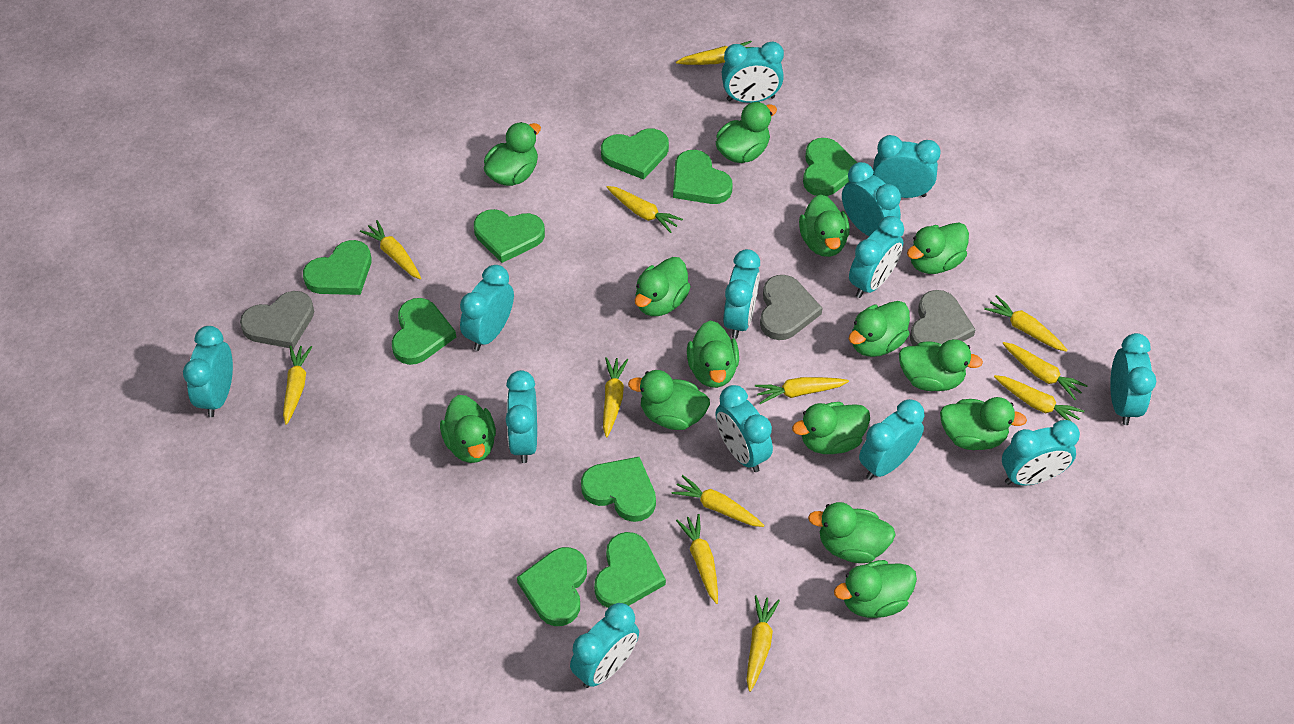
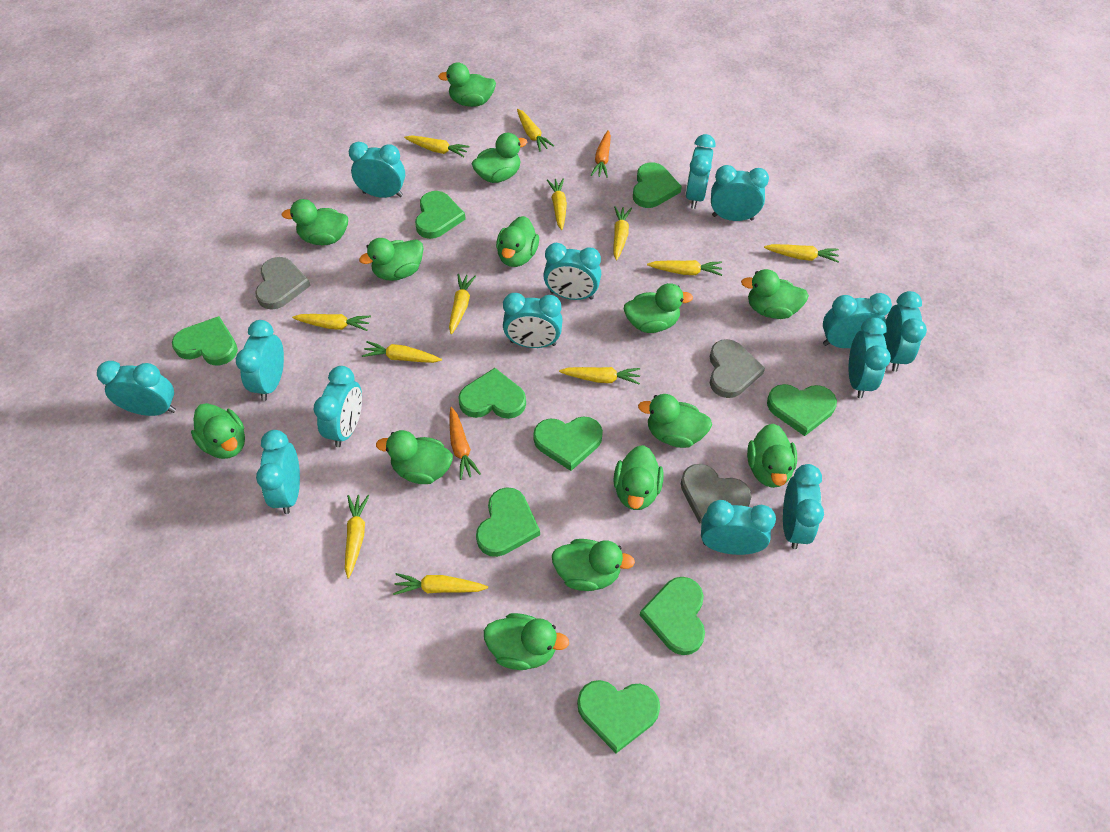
orange carrot: none = 0 -> [450,407,481,480] [591,130,611,178] = 2
turquoise clock: [183,326,233,417] [460,265,514,351] [505,370,537,463] [570,603,639,688] [716,385,773,472] [722,42,784,103] [723,249,760,339] [842,162,901,236] [849,216,904,298] [859,399,924,480] [873,135,941,198] [1002,420,1080,485] [1110,333,1156,425] = 13 -> [97,361,176,416] [236,320,284,401] [256,430,300,514] [314,366,362,447] [349,142,405,198] [503,293,563,348] [543,243,601,300] [686,134,716,209] [701,500,776,555] [711,165,769,221] [783,464,824,549] [823,293,892,348] [849,317,891,398] [883,291,927,372] = 14

